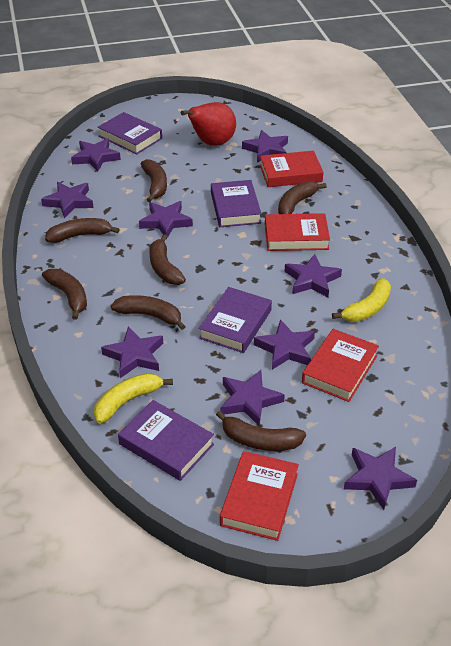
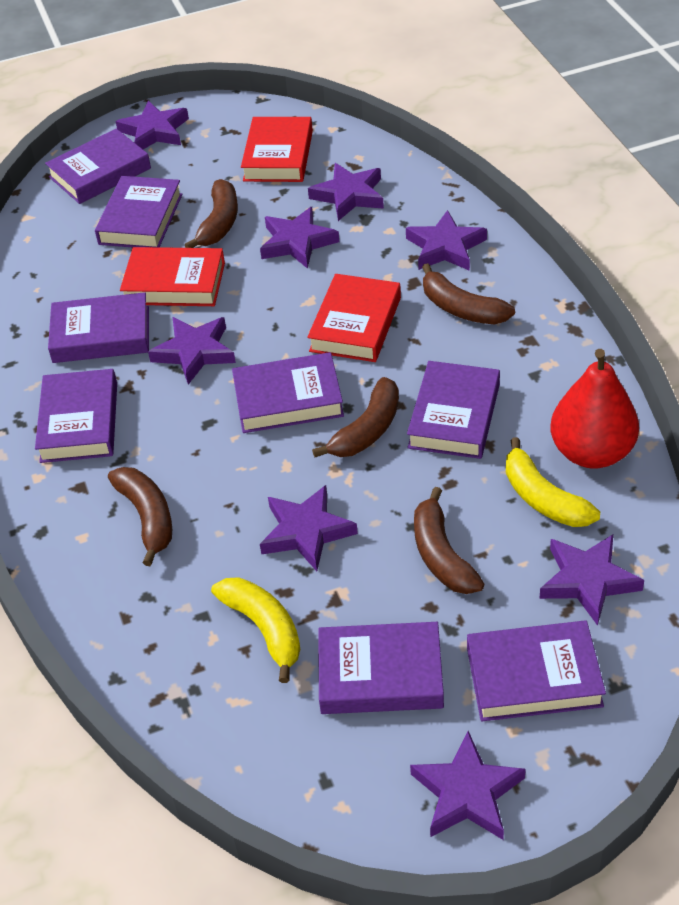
brown banana: [42,269,87,320] [45,218,119,243] [111,295,186,330] [141,159,167,202] [150,234,186,285] [216,411,306,451] [278,181,327,214] = 7 -> [108,467,172,566] [184,179,238,248] [312,377,399,457] [414,487,485,594] [422,263,515,324] = 5
purple book: [98,112,162,154] [118,400,214,481] [199,287,272,353] [211,180,262,227] = 4 -> [35,369,117,463] [45,129,151,204] [48,292,149,363] [95,176,182,248] [232,352,344,433] [318,622,444,714] [407,361,500,459] [467,621,606,721] = 8
purple star: [41,182,93,218] [71,138,121,172] [101,327,163,378] [139,201,193,239] [220,370,285,426] [242,130,288,163] [254,319,315,370] [284,254,342,297] [344,447,417,510] = 9 -> [115,101,189,149] [148,317,236,385] [260,207,339,269] [260,485,358,571] [308,163,384,221] [406,210,487,271] [410,731,526,840] [539,534,644,626] = 8
red book: [220,451,299,541] [260,151,323,187] [265,213,330,251] [302,329,379,402] = 4 -> [120,247,225,306] [241,117,313,182] [307,274,401,362] = 3

